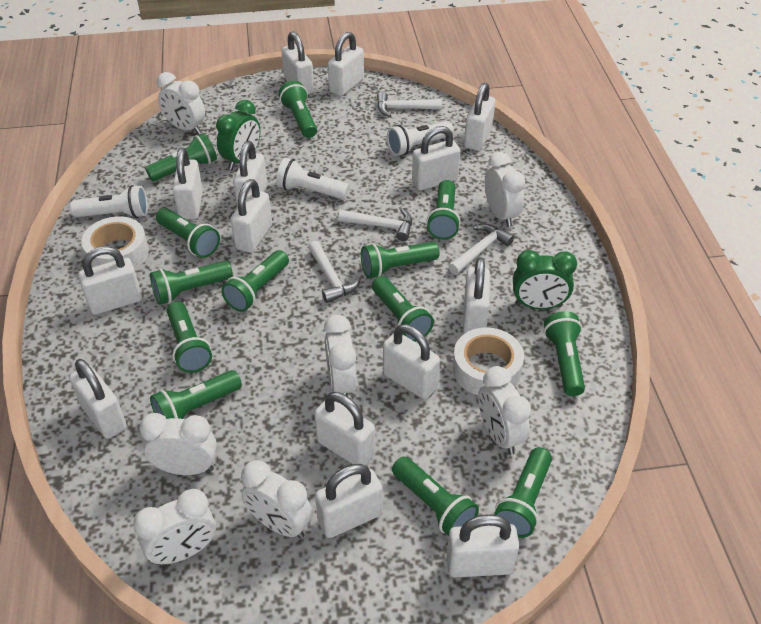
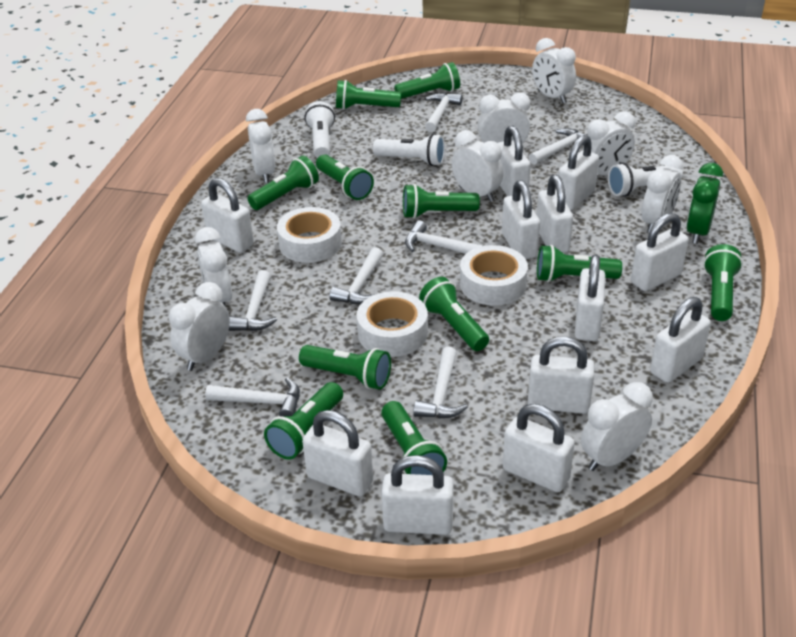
green clock: [216,100,260,170] [513,250,577,309] = 2 -> [686,163,723,244] = 1
green flashlight: [145,133,217,181] [150,261,233,305] [150,370,242,419] [156,208,220,258] [167,301,212,373] [221,250,289,312] [279,81,317,138] [361,242,440,278] [372,276,434,342] [392,456,479,536] [427,180,460,240] [494,447,552,538] [544,311,585,396] = 13 -> [248,156,319,210] [264,382,343,460] [299,345,391,390] [316,154,374,200] [336,80,401,110] [381,401,447,475] [394,62,460,99] [403,184,480,219] [419,277,489,351] [537,245,622,282] [703,244,743,321] = 11
white clock: [133,489,216,565] [139,413,217,475] [157,72,205,134] [241,460,313,539] [324,315,357,397] [478,366,531,455] [485,152,525,227] = 7 -> [169,282,230,371] [195,227,232,306] [246,109,275,183] [452,130,504,202] [477,93,530,143] [532,38,576,103] [581,382,653,471] [583,111,635,175] [642,155,683,233] = 9
white hammer: [308,240,361,303] [338,208,412,241] [377,91,442,117] [448,224,514,275] = 4 -> [205,377,300,417] [229,270,277,331] [329,247,383,304] [405,220,483,254] [413,347,468,418] [425,93,463,132] [529,128,588,165] = 7
white padlock: [69,359,127,439] [78,246,142,315] [172,148,203,220] [231,179,272,253] [233,141,267,208] [281,31,314,94] [314,392,375,466] [315,464,382,538] [328,32,364,96] [383,324,440,399] [412,126,460,191] [446,514,519,577] [463,257,490,333] [464,83,495,151] = 14 -> [201,178,254,253] [302,410,373,496] [382,455,454,535] [498,126,531,196] [502,180,540,259] [503,404,575,492] [527,336,594,414] [537,175,573,253] [558,135,599,210] [575,255,605,341] [631,213,689,291] [650,297,711,383] = 12
white tape: [81,216,149,269] [453,327,524,395] = 2 -> [277,207,342,263] [356,291,428,357] [460,245,528,306] = 3

